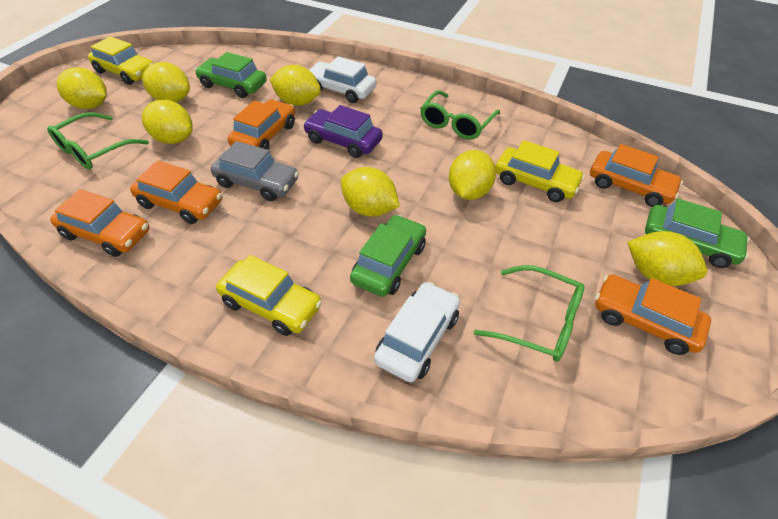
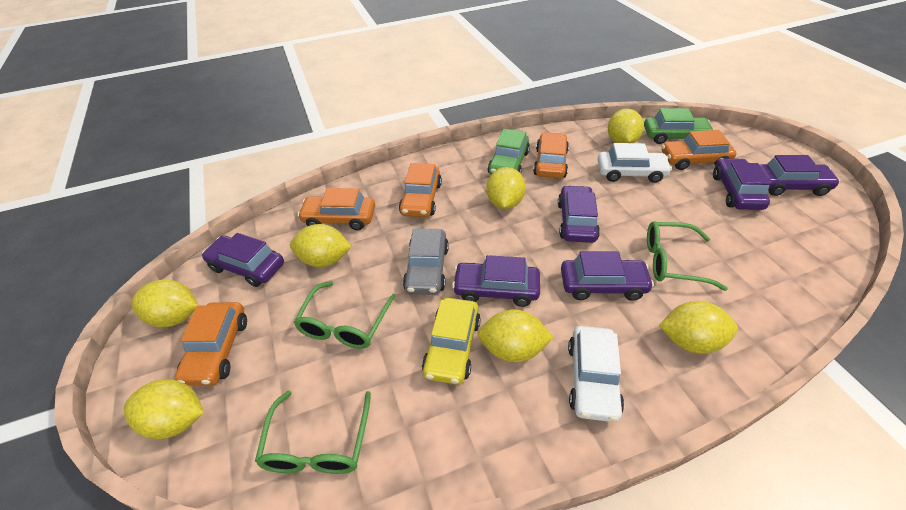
green car: [195,52,267,98] [350,215,426,297] [645,198,750,268] = 3 -> [488,129,530,175] [644,108,715,144] = 2
purple car: [303,105,383,158] = 1 -> [202,233,284,287] [452,255,540,307] [558,185,600,243] [561,251,654,301] [713,158,771,210] [760,155,840,196] = 6
yellow car: [88,36,154,85] [216,255,322,336] [495,140,585,202] = 3 -> [422,298,481,385] = 1

